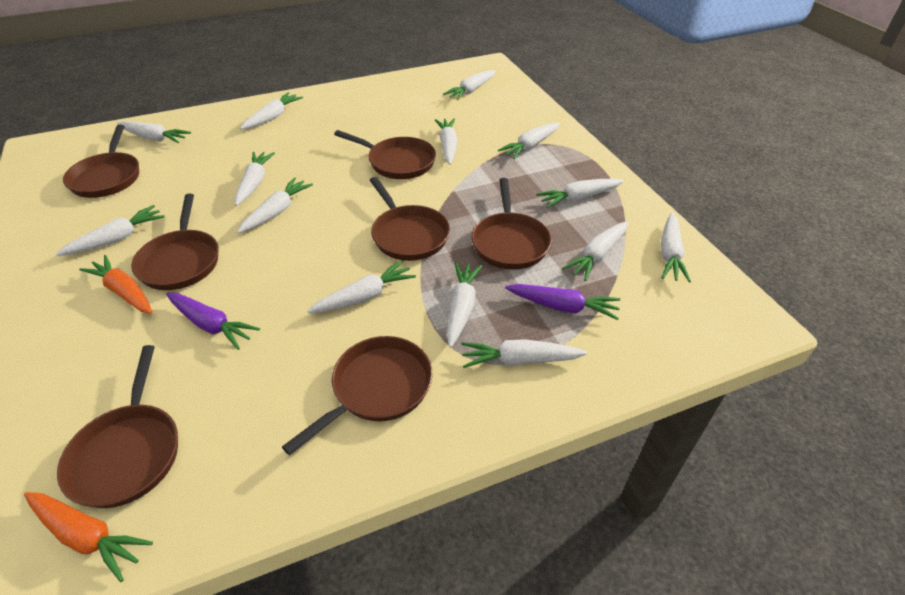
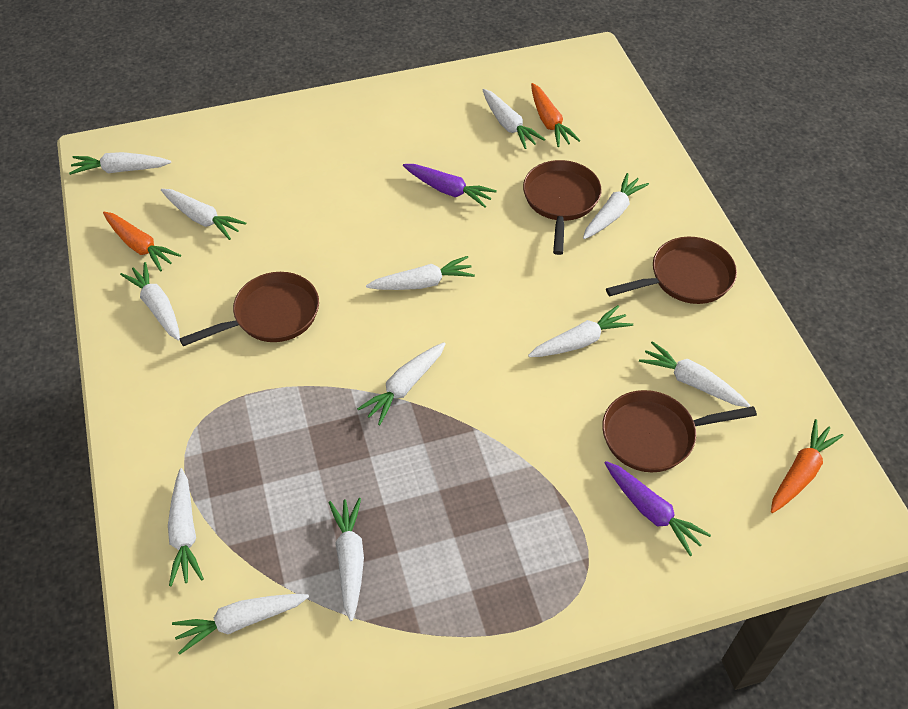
brown pan: [57,345,178,508] [63,125,139,198] [131,194,219,290] [282,336,432,455] [334,130,436,179] [370,177,450,261] [472,178,552,270] = 7 -> [179,272,319,346] [523,160,602,255] [602,390,757,472] [606,237,737,304] = 4
orange carrot: [24,492,153,582] [79,255,152,314] = 2 -> [103,212,181,272] [531,83,581,147] [771,419,843,513] = 3
white carrot: [56,205,164,256] [117,121,191,143] [235,152,275,206] [237,177,313,233] [240,92,303,129] [307,261,416,313] [435,118,457,165] [443,70,496,100] [447,262,482,347] [461,339,587,368] [498,123,560,159] [536,179,624,208] [562,221,628,281] [661,213,691,283] = 14 -> [69,152,171,175] [120,262,180,341] [161,189,246,240] [168,468,204,586] [172,594,309,655] [328,498,364,621] [357,342,446,425] [366,256,475,290] [482,89,545,149] [528,305,633,357] [583,173,649,239] [639,341,750,407] = 12

